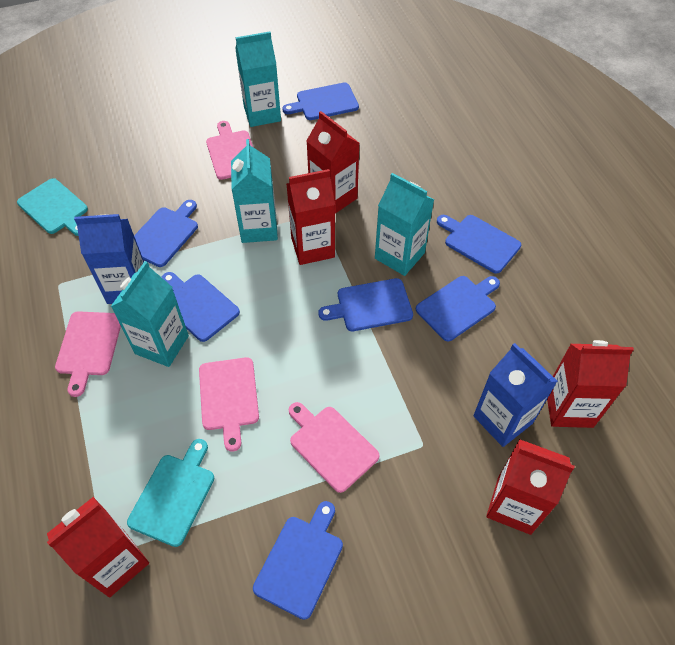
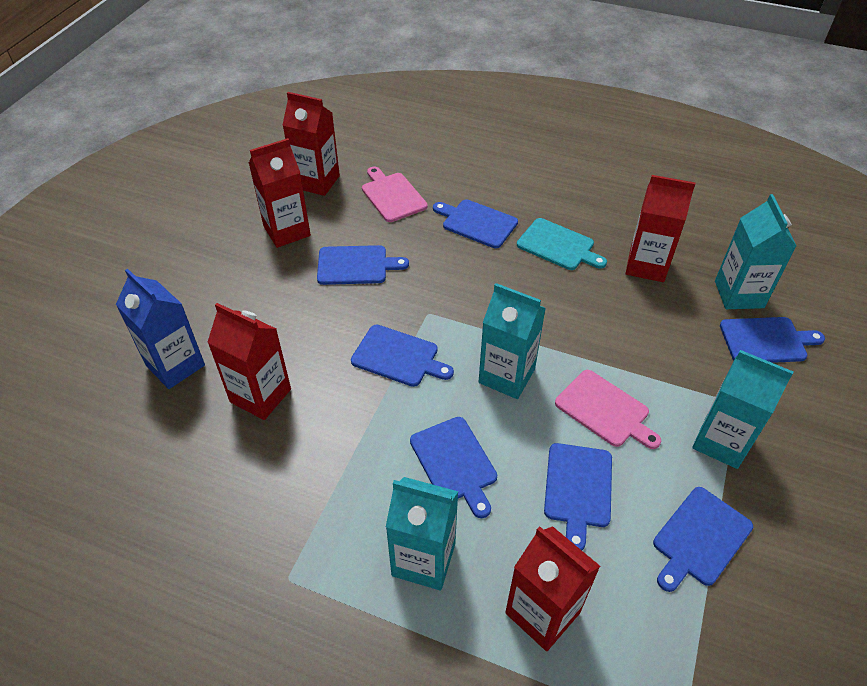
blue carton: [74,214,144,304] [473,343,558,447] = 2 -> [116,269,205,389] = 1
pink cutting board: [55,311,121,397] [199,357,259,452] [206,121,254,180] [288,402,380,493] = 4 -> [362,167,428,222] [555,370,661,449] = 2
turquoise cutting board: [17,178,88,236] [127,439,215,547] = 2 -> [517,218,607,270] = 1

